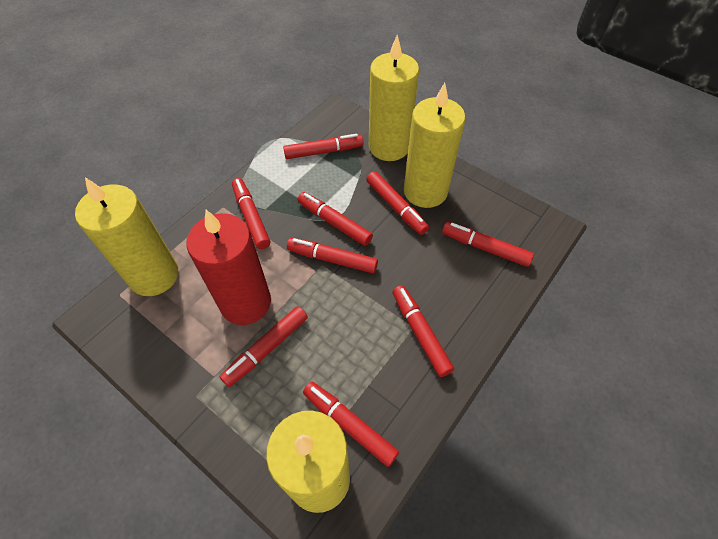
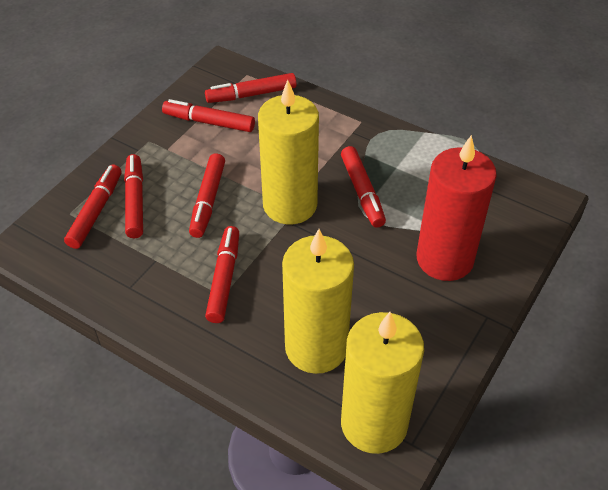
red marker: [220,306,308,387] [232,178,270,249] [283,134,364,159] [287,238,378,273] [298,192,373,246] [303,382,399,467] [366,171,429,235] [392,285,454,377] [442,222,534,267] = 9 -> [64,165,121,249] [124,154,143,238] [162,99,255,132] [189,153,225,238] [205,73,297,103] [205,226,239,323] [341,146,386,228] = 7
yellow candle: [75,177,178,296] [266,411,350,513] [369,35,419,161] [404,83,465,208] = 4 -> [258,80,319,224] [282,229,354,374] [341,312,424,454] = 3

